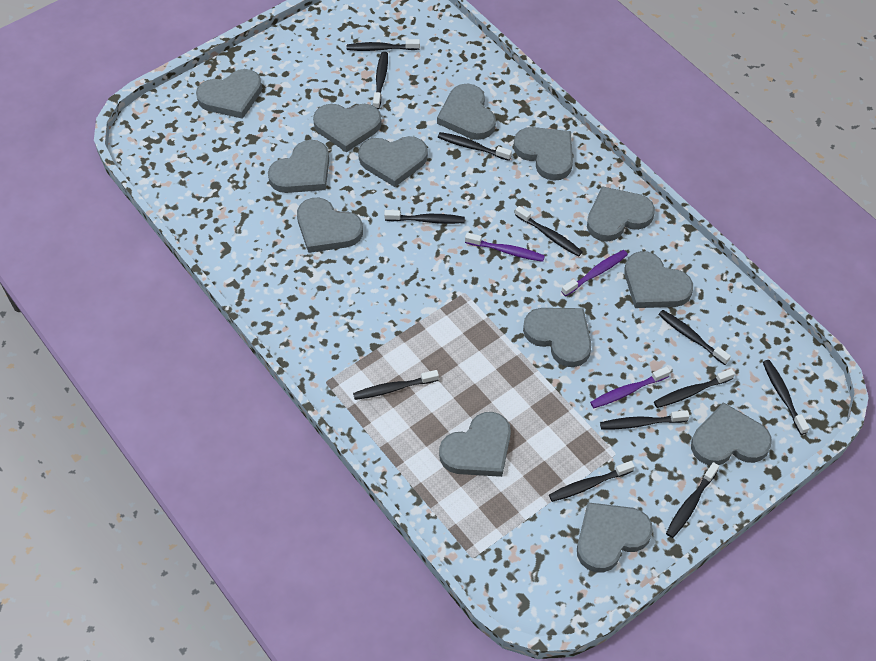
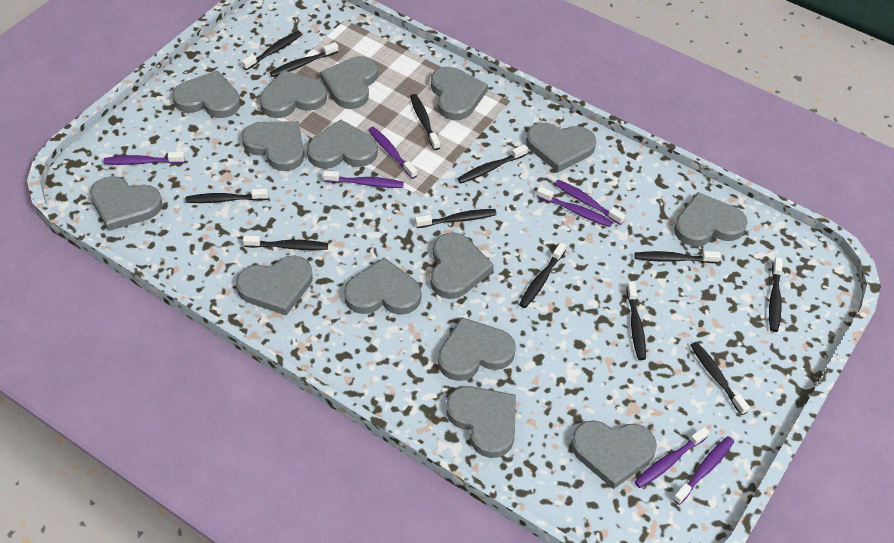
grey heart: [196,69,262,119] [268,140,329,193] [297,198,363,253] [313,104,382,152] [358,136,428,187] [437,84,496,140] [439,412,511,477] [514,127,573,181] [523,308,592,367] [577,502,653,573] [587,186,655,242] [624,251,693,308] [691,402,772,465] = 13 -> [90,176,163,231] [172,70,240,118] [236,256,313,316] [242,121,304,171] [260,70,327,118] [307,119,378,169] [320,56,378,109] [344,258,421,315] [430,233,494,299] [431,67,488,120] [438,317,516,381] [446,386,516,458] [526,123,596,172] [571,420,657,489] [674,192,748,246] = 15
purple toothbrush: [465,233,545,262] [561,250,628,296] [590,366,670,408] = 3 -> [104,152,185,165] [323,170,404,188] [368,127,417,179] [536,186,613,227] [555,179,625,225] [634,427,709,488] [673,436,734,505] = 7

